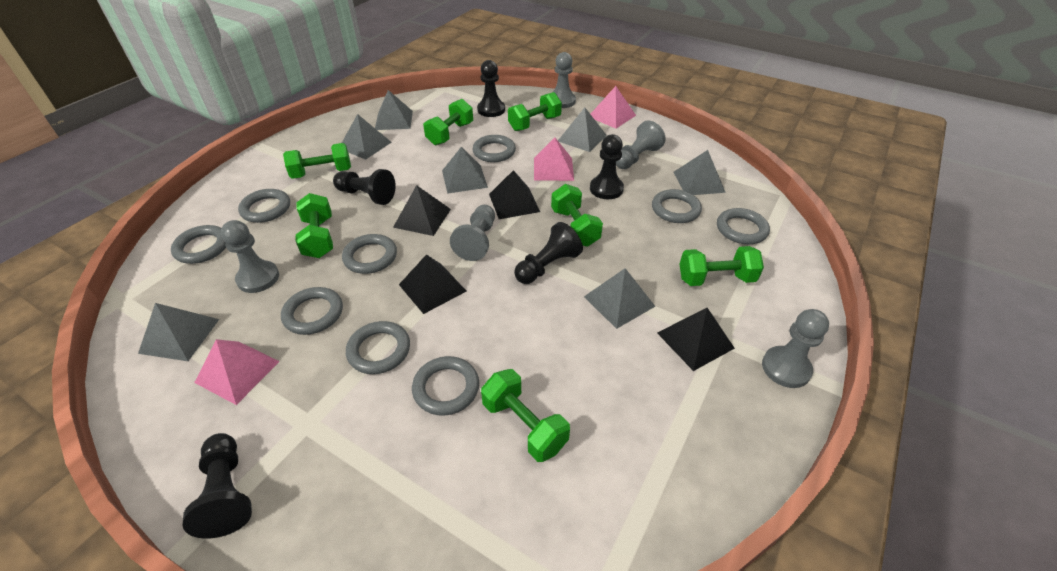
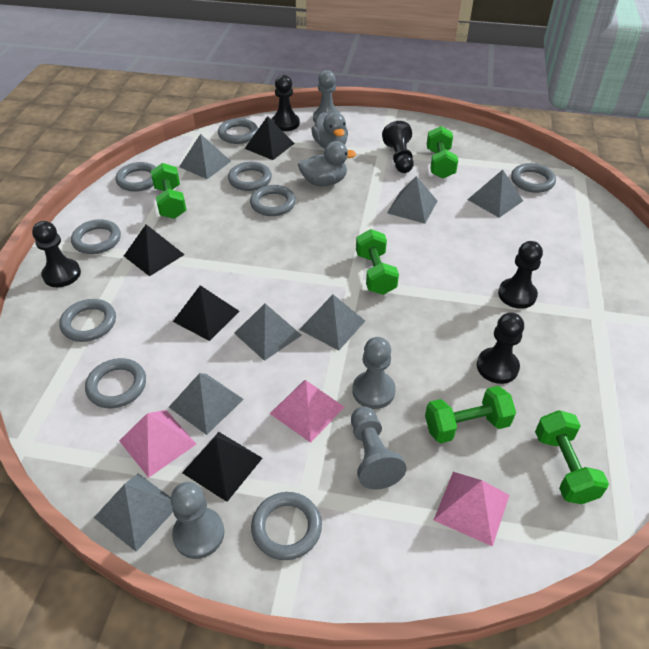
green dumbbell: [283,143,351,179] [296,193,333,258] [423,99,473,145] [481,369,570,462] [508,92,562,131] [551,184,603,247] [679,246,764,286] = 7 -> [151,163,187,219] [356,229,399,295] [425,386,516,443] [427,126,458,179] [535,410,609,504] = 5
grey duck: none = 0 -> [298,141,356,186] [311,112,348,149] = 2
grey pawn: [221,220,279,293] [450,205,495,261] [553,52,576,108] [616,120,666,169] [762,309,829,388] = 5 -> [170,482,224,559] [313,70,340,122] [351,406,407,490] [352,337,396,409] = 4

